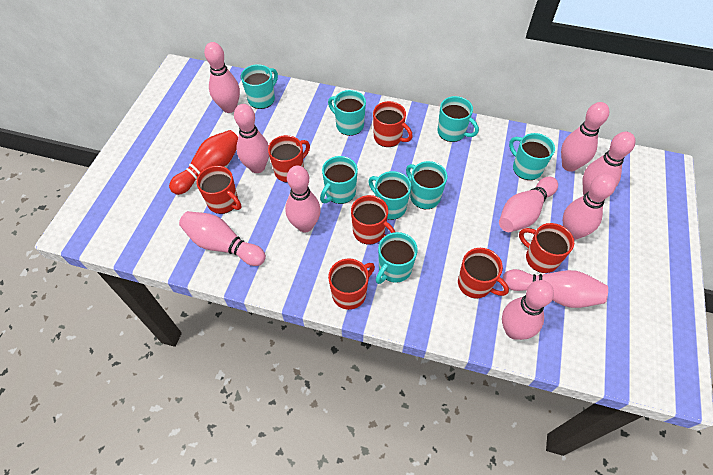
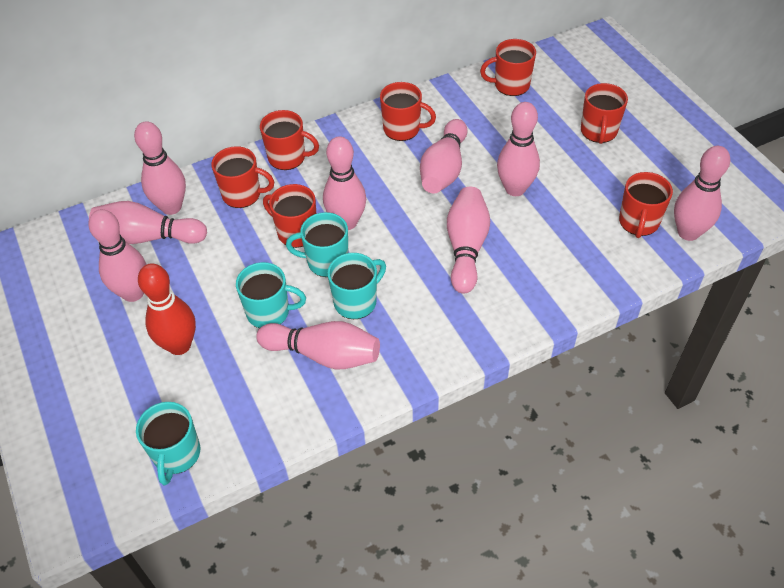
pink bowling pin: [179,211,266,266] [204,42,240,113] [234,104,269,173] [285,166,321,232] [499,177,558,232] [502,269,608,308] [502,280,554,340] [561,102,609,172] [563,173,616,240] [583,132,636,195] = 10 -> [88,209,147,302] [89,201,207,244] [134,121,186,215] [256,321,380,370] [323,136,366,230] [420,119,468,193] [447,187,490,294] [497,102,540,196] [674,146,730,241] = 9
turquoise mug: [241,64,278,109] [320,156,358,204] [328,90,366,136] [368,171,411,220] [376,232,418,284] [406,161,447,209] [438,96,479,142] [509,133,555,180] = 8 -> [136,402,200,485] [236,262,306,328] [286,212,348,277] [327,253,386,319] = 4

